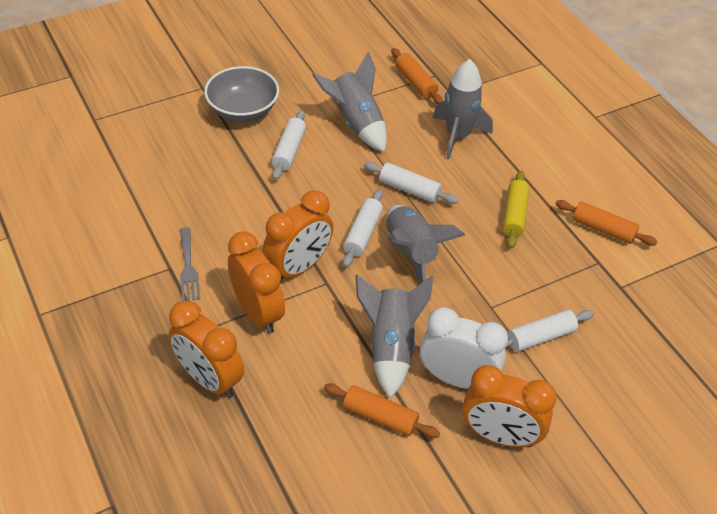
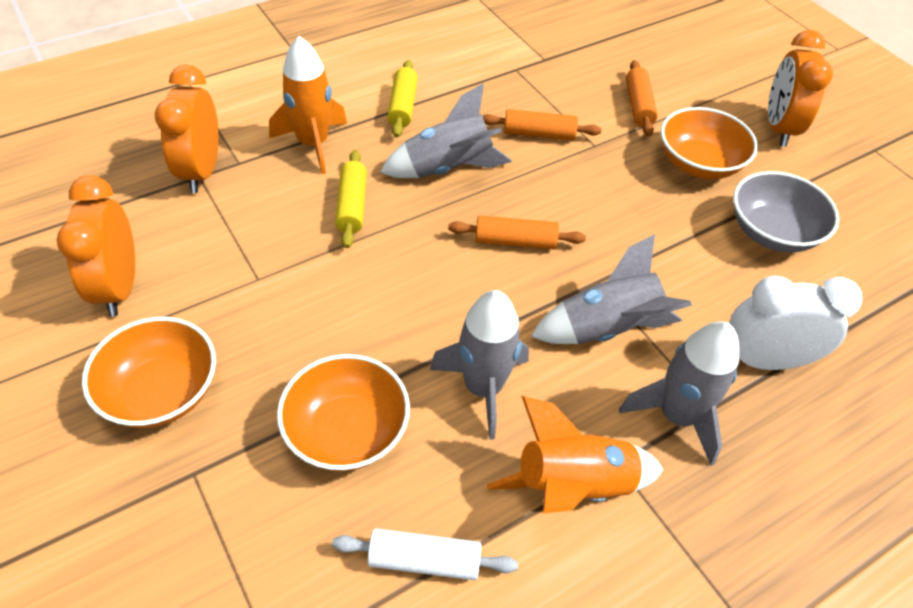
grey fork: [180,227,200,301] = 1 -> none = 0
orange bowl: none = 0 -> [82,317,216,428] [277,354,410,471] [661,107,758,179] = 3
orange clock: [169,301,244,398] [228,231,285,334] [262,190,333,281] [462,365,557,447] = 4 -> [56,175,135,317] [155,65,219,193] [768,30,833,147] = 3
orange rocket: none = 0 -> [269,36,347,174] [487,396,664,514] = 2
white rolling pin: [272,110,306,180] [343,189,383,267] [364,162,458,204] [505,310,594,352] = 4 -> [332,528,518,580] = 1
yellow rolling pin: [503,171,529,248] = 1 -> [335,150,367,248] [387,60,418,137] = 2

